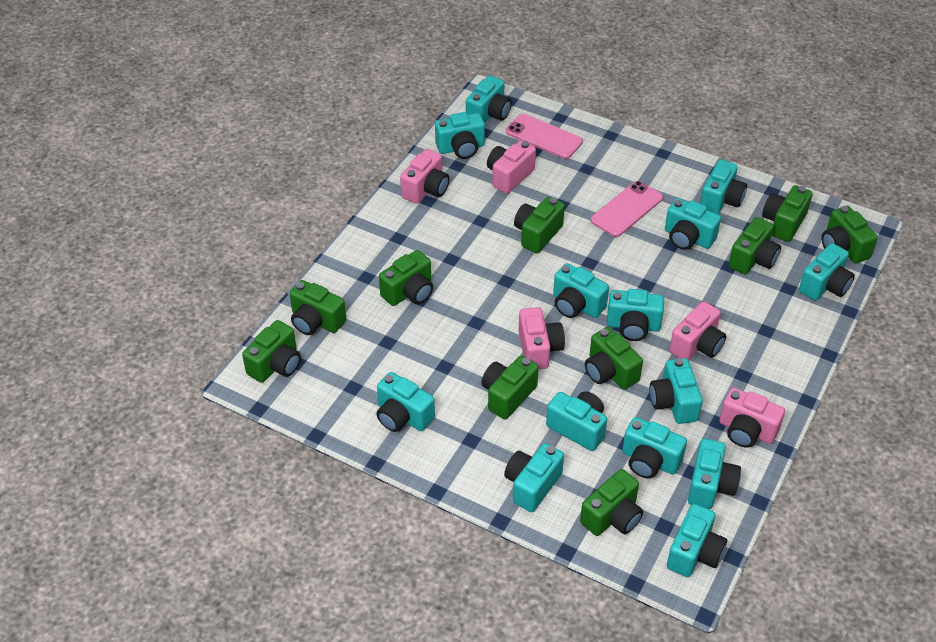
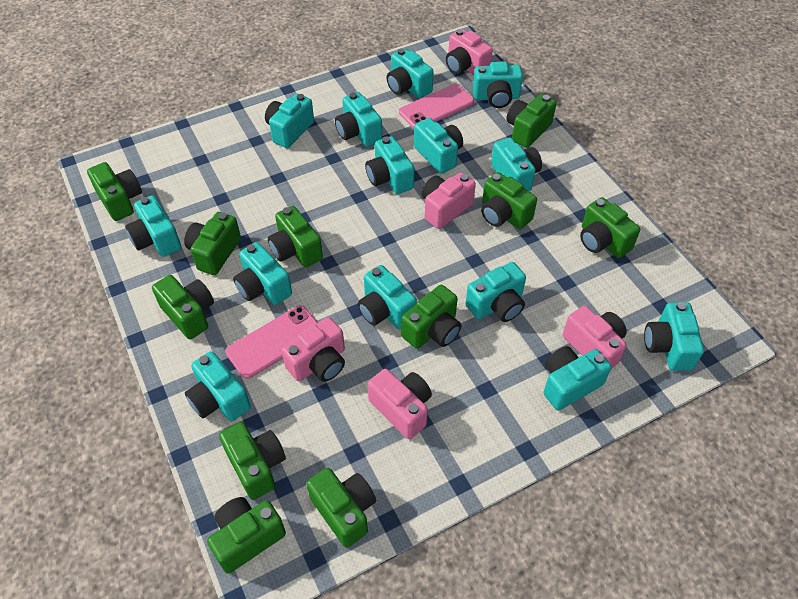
green camera: [242,320,301,383] [290,280,346,335] [379,250,433,306] [481,356,539,419] [514,197,565,253] [580,469,643,536] [585,327,643,390] [729,217,781,275] [762,185,813,242] [822,206,878,264] = 10 -> [87,162,142,221] [152,275,214,339] [184,212,241,275] [207,497,286,574] [219,422,286,500] [268,206,323,268] [306,468,376,548] [401,285,461,349] [481,172,537,229] [506,94,556,148] [580,197,640,258] = 11

